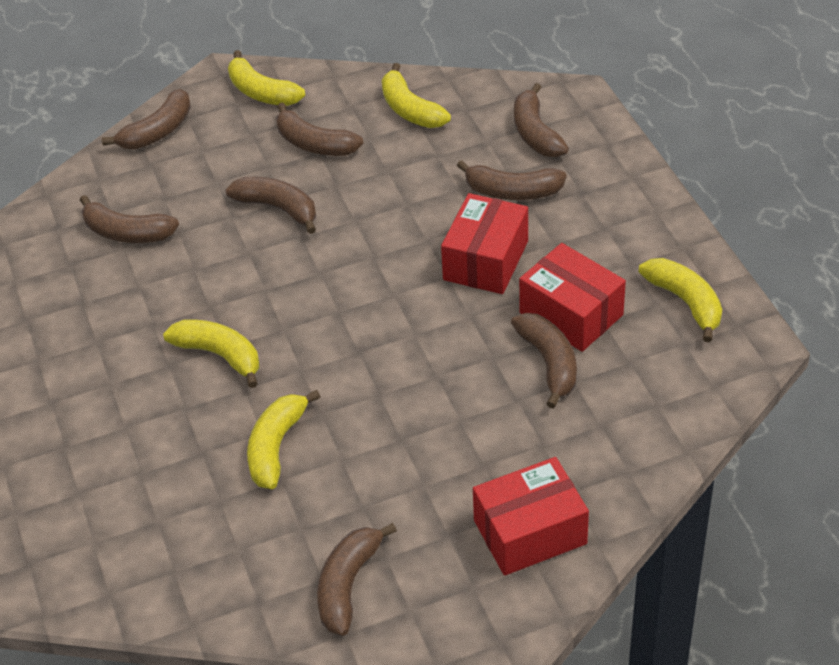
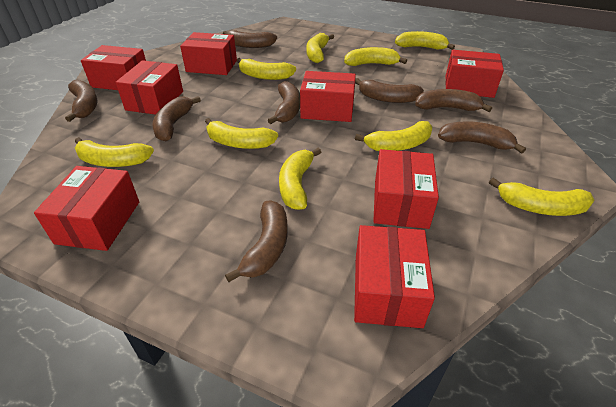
red box: [441,193,528,294] [473,457,589,576] [519,243,626,352] = 3 -> [34,166,139,251] [81,45,146,90] [115,60,183,115] [180,32,237,75] [300,71,356,122] [354,225,435,328] [373,149,439,229] [445,50,504,98] = 8
yellow banana: [163,319,259,388] [228,50,305,106] [247,390,320,489] [382,63,451,128] [639,258,722,342] = 5 -> [75,137,154,167] [205,118,278,149] [237,58,296,80] [279,148,321,210] [306,33,334,63] [344,47,407,66] [355,121,432,151] [395,31,455,50] [489,178,595,216] = 9

